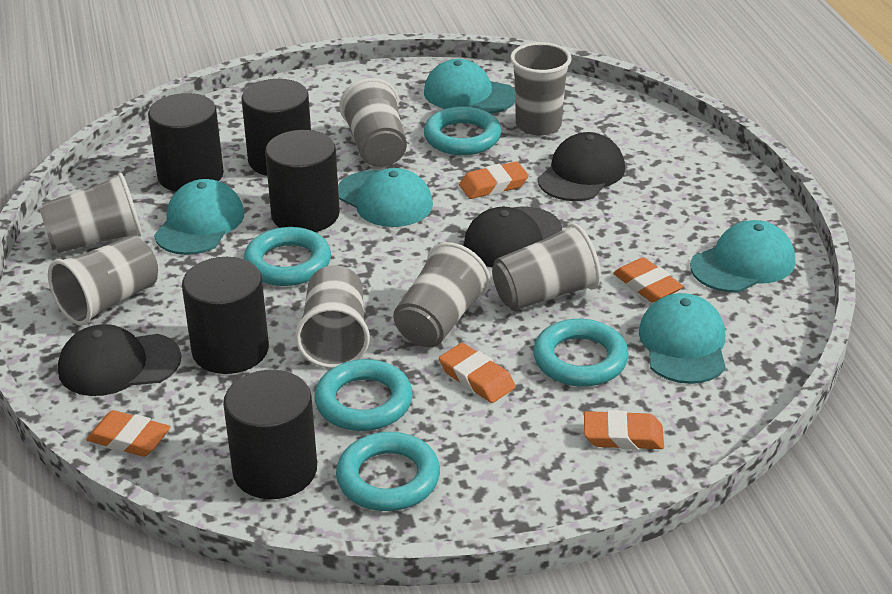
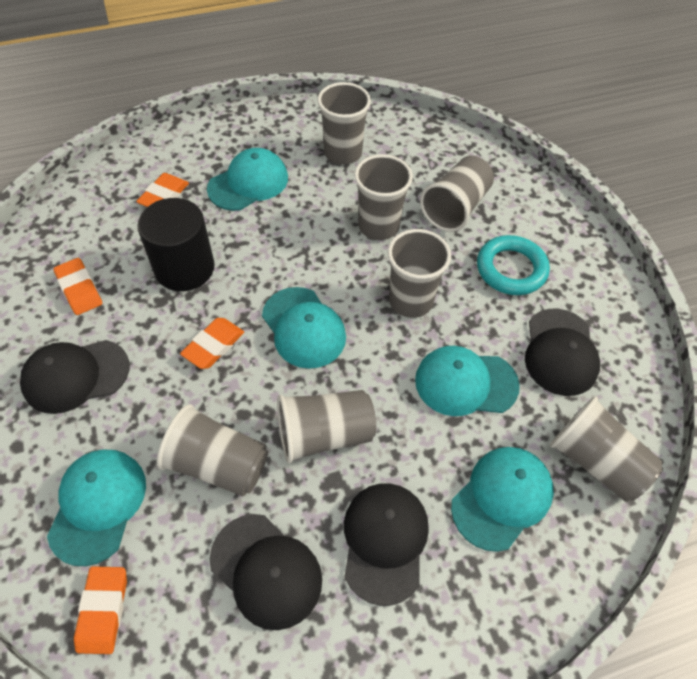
black cap: [58,324,182,396] [464,206,562,267] [537,132,625,201] = 3 -> [20,340,130,414] [210,514,322,630] [344,483,429,606] [525,309,600,396] = 4
black cylinder: [148,93,224,192] [182,257,269,374] [223,370,317,499] [242,79,311,176] [265,130,340,232] = 5 -> [137,198,215,291] = 1
orange eraser: [86,410,171,457] [439,343,516,403] [459,161,529,199] [584,410,664,450] [613,257,684,302] = 5 -> [53,258,102,315] [74,566,127,654] [136,173,189,207] [180,318,244,369] = 4
turquoise ring: [244,227,331,286] [314,359,413,431] [336,432,440,511] [424,106,501,155] [533,319,629,387] = 5 -> [477,235,550,295] = 1

